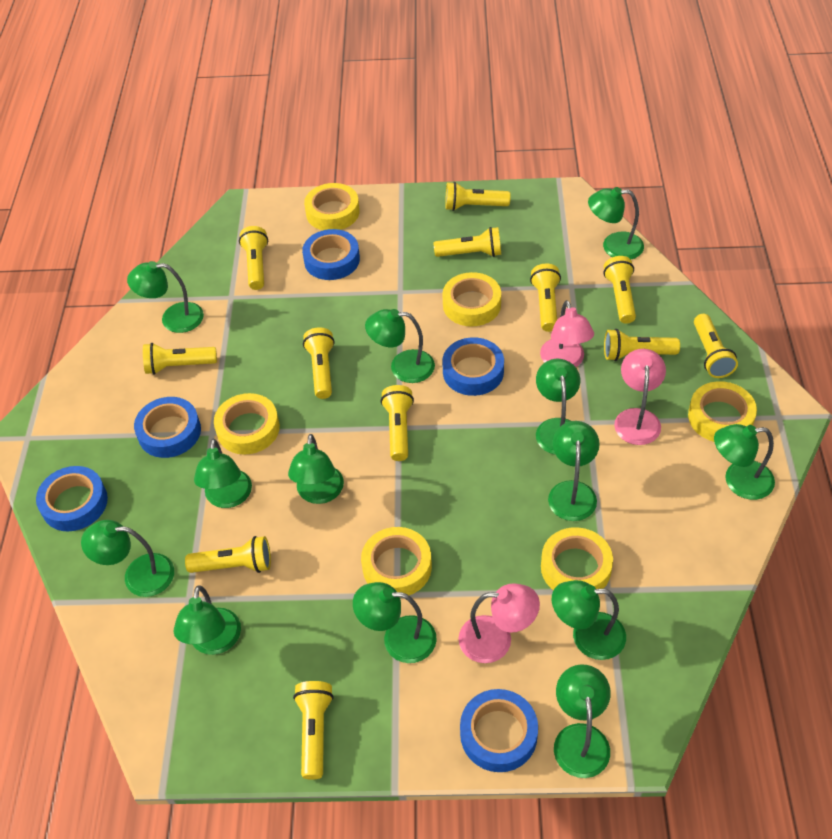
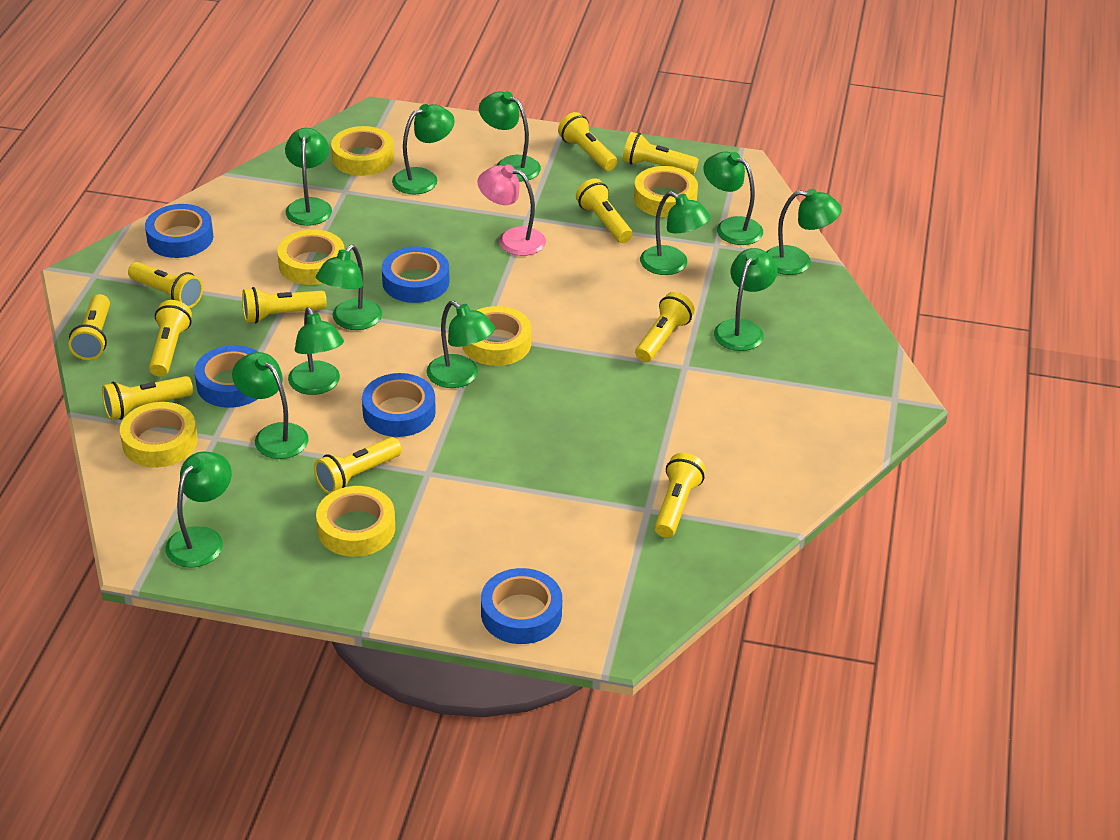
green lamp: [81,520,174,597] [127,261,204,333] [173,585,241,655] [194,439,252,508] [288,434,344,504] [353,582,437,663] [365,309,435,383] [536,359,580,455] [548,421,600,521] [552,580,626,660] [554,664,611,778] [588,187,644,259] [714,424,775,500] = 13 -> [166,452,232,568] [232,352,309,459] [285,128,332,226] [288,307,344,395] [316,245,382,330] [392,104,455,194] [427,301,495,388] [479,91,541,181] [640,191,711,275] [703,152,763,245] [714,248,778,351] [767,189,842,275] = 12
pink lamp: [458,583,540,663] [540,300,594,367] [614,349,666,445] = 3 -> [477,165,546,256] = 1
yellow flashlight: [143,343,217,375] [185,536,271,573] [239,226,268,290] [293,681,334,780] [303,327,335,399] [381,385,414,461] [434,227,501,257] [445,182,511,211] [530,263,561,332] [603,256,636,324] [604,329,680,361] [694,314,738,378] = 12 -> [69,294,110,360] [102,376,193,420] [128,262,203,308] [149,300,192,377] [242,287,327,323] [314,437,402,494] [558,112,617,171] [576,179,632,243] [623,132,699,174] [635,292,695,362] [655,453,706,538] = 11

